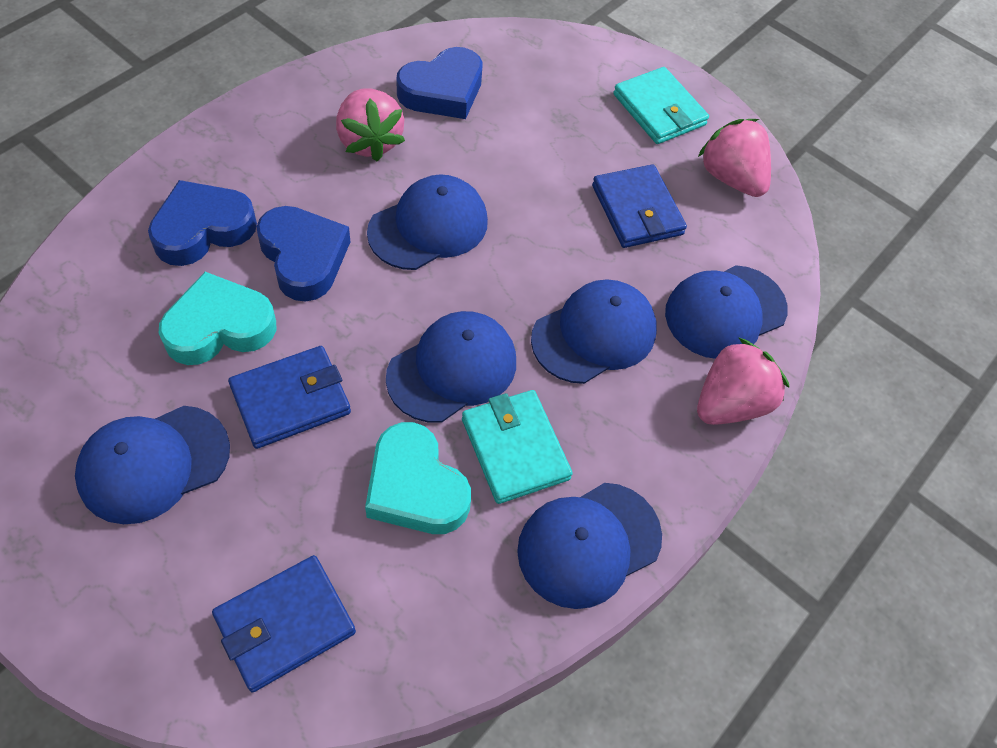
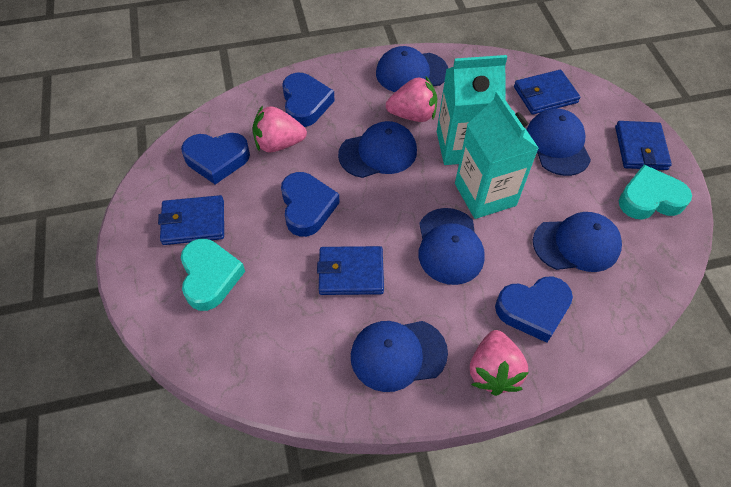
blue heart: [148,180,257,266] [256,206,350,302] [396,47,483,119] = 3 -> [181,133,250,184] [281,172,340,237] [282,73,335,127] [495,277,573,343] = 4
blue wallet: [212,555,356,692] [228,346,351,449] [592,164,687,248] = 3 -> [158,195,224,245] [317,246,384,295] [514,70,580,115] [615,121,672,170] = 4
turquoise carton: none = 0 -> [437,55,507,165] [455,91,539,219] = 2
turquoise wallet: [462,390,573,504] [613,67,709,144] = 2 -> none = 0

